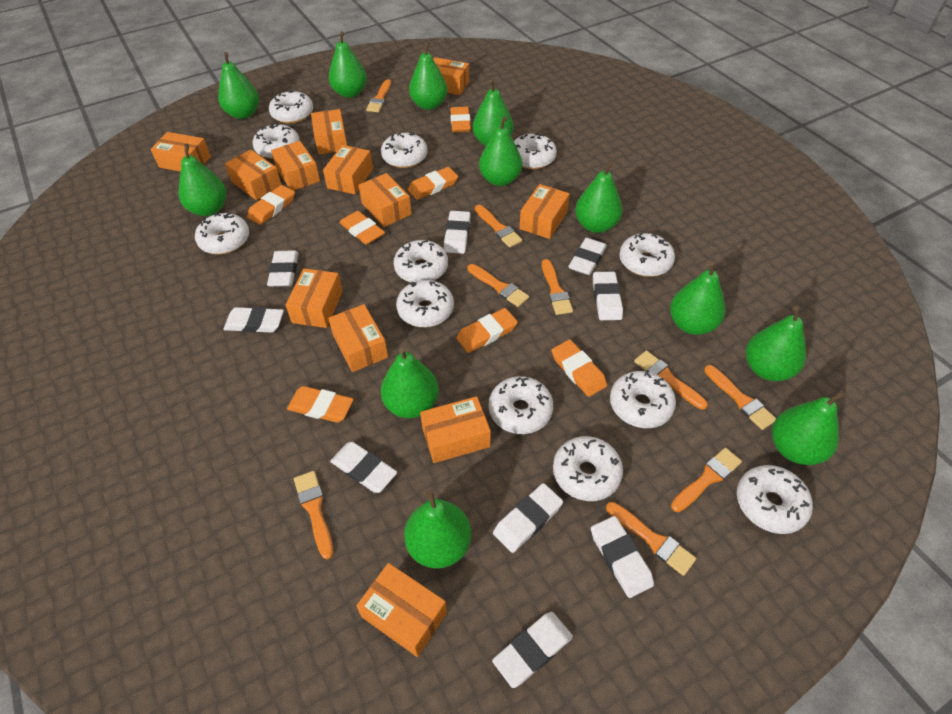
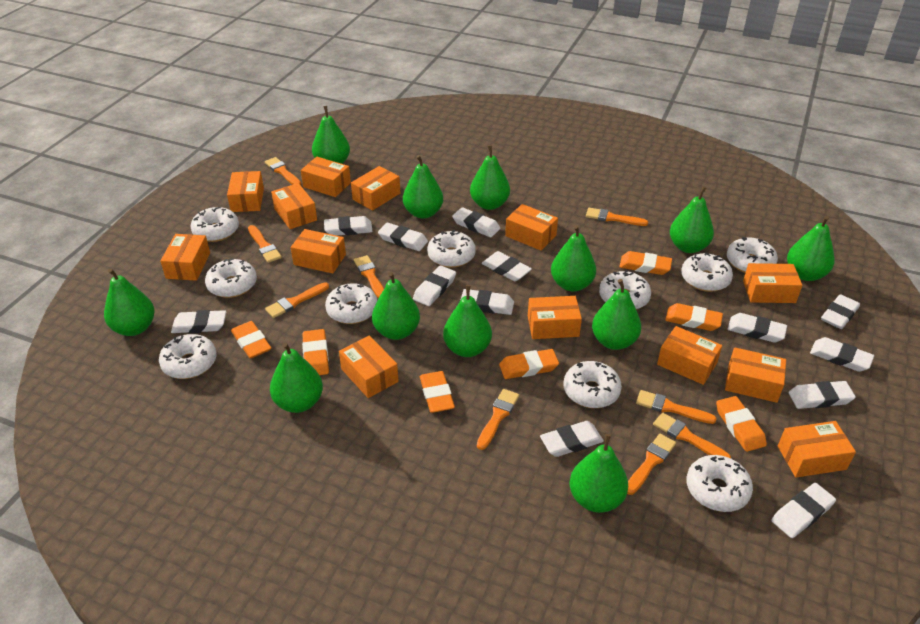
orange box: [151,132,211,172] [225,150,282,200] [271,141,320,191] [285,268,343,328] [311,109,347,154] [323,145,373,194] [328,304,388,372] [356,563,447,657] [358,173,412,227] [420,396,491,463] [433,57,469,95] [520,184,570,239] = 12 -> [160,234,210,281] [227,171,264,212] [271,183,317,229] [291,229,346,273] [301,157,351,197] [339,336,399,398] [351,166,400,211] [505,204,558,250] [528,296,582,339] [657,326,722,385] [725,347,786,403] [743,263,802,303] [778,421,856,478] = 13
white donut: [195,212,249,255] [253,123,300,159] [269,90,313,124] [381,132,428,168] [393,240,448,282] [396,280,454,327] [489,376,553,434] [514,133,557,169] [553,436,623,501] [610,371,676,428] [619,233,675,277] [737,465,813,534] = 12 -> [159,334,217,379] [191,207,239,242] [205,258,257,298] [325,283,378,324] [427,230,476,268] [563,361,622,408] [599,270,651,310] [681,252,733,292] [686,455,753,512] [727,237,778,273] = 10
white eraser: [224,307,284,333] [267,250,298,287] [330,442,397,493] [444,211,471,254] [492,612,573,688] [493,483,563,553] [568,238,607,275] [591,516,654,598] [593,271,623,320] = 9 -> [171,310,226,333] [324,216,373,236] [378,223,428,251] [413,266,456,306] [452,207,500,238] [461,289,514,315] [482,251,532,281] [540,421,604,457] [728,313,787,343] [771,483,836,538] [789,381,856,409] [810,337,874,372] [821,294,860,329] = 13

